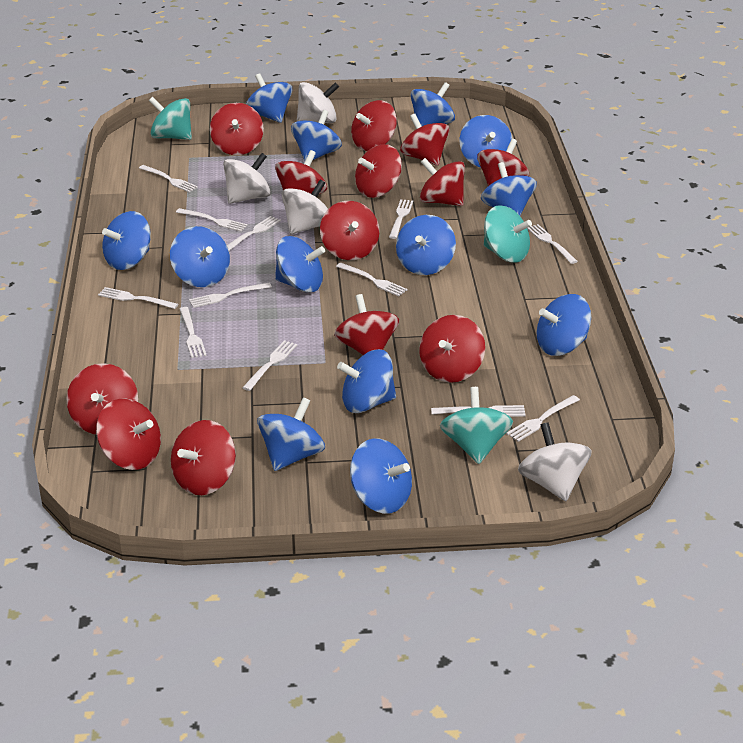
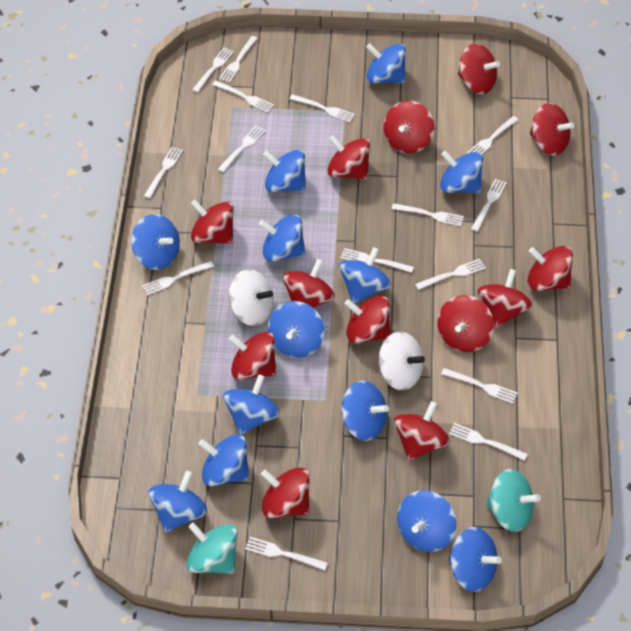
turquoise spinning top: [149,97,192,140] [440,387,513,464] [484,205,532,263] = 3 -> [186,522,238,574] [485,469,541,532] = 2
white fork: [98,287,178,309] [139,165,198,192] [176,208,248,232] [180,307,207,358] [189,283,272,308] [227,216,281,251] [242,340,298,391] [336,263,408,296] [389,199,413,239] [431,405,526,417] [506,395,580,442] [527,224,578,264] = 12 -> [142,261,214,295] [144,147,183,198] [192,47,234,93] [212,80,274,113] [218,126,266,172] [219,36,258,83] [245,537,328,570] [290,94,355,122] [340,248,414,273] [392,203,464,226] [415,259,486,290] [441,368,518,404] [449,423,527,461] [467,116,518,154] [471,179,507,232] = 15
white spinning top: [223,153,271,204] [281,180,328,234] [297,82,339,123] [518,422,592,501] = 4 -> [228,269,274,326] [379,332,425,390] = 2

